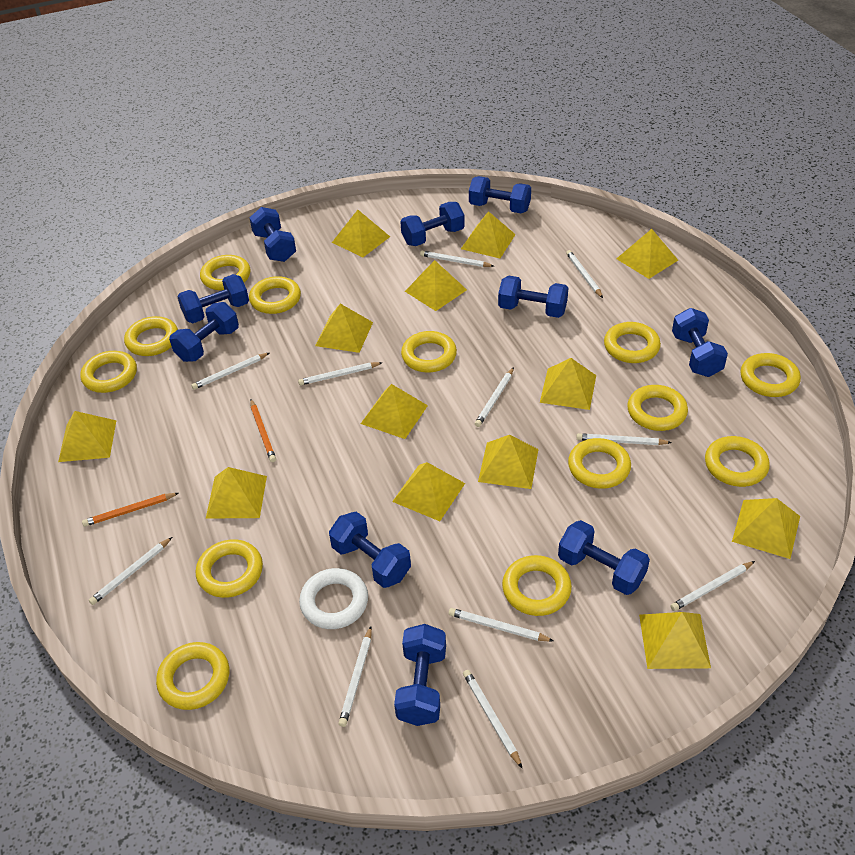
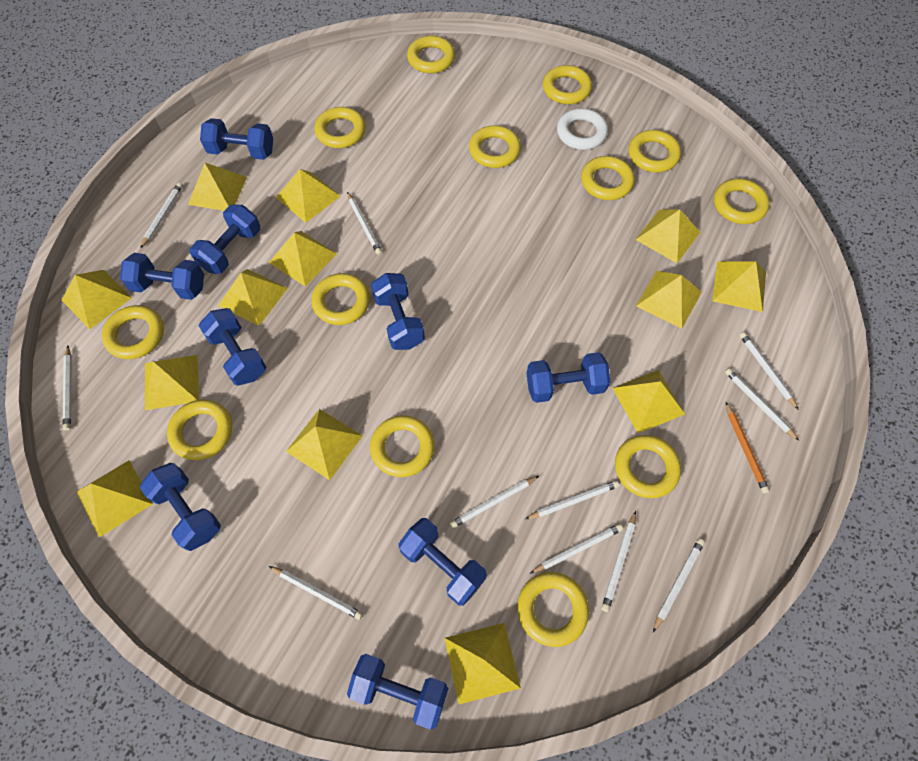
blue dumbbell: [169,302,239,362] [177,274,249,323] [249,207,296,262] [329,512,411,588] [394,624,446,726] [400,202,465,246] [469,176,531,213] [498,276,568,318] [558,520,650,595] [672,308,728,377] = 10 -> [120,253,204,300] [140,463,221,551] [189,204,261,274] [198,308,266,386] [200,118,273,160] [347,654,449,730] [371,273,425,350] [398,518,487,606] [526,352,610,403] = 9
orange pencil: [82,493,179,527] [250,399,276,462] = 2 -> [726,402,770,494] = 1

